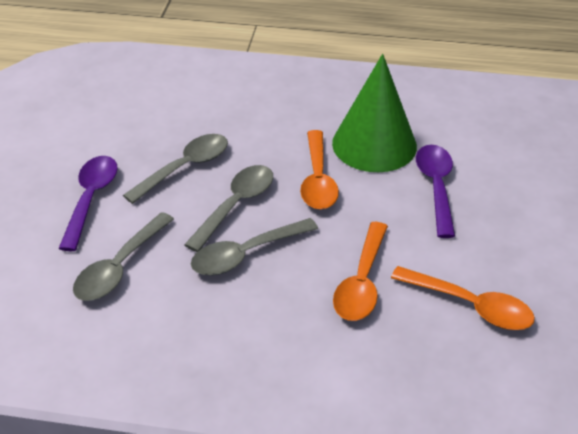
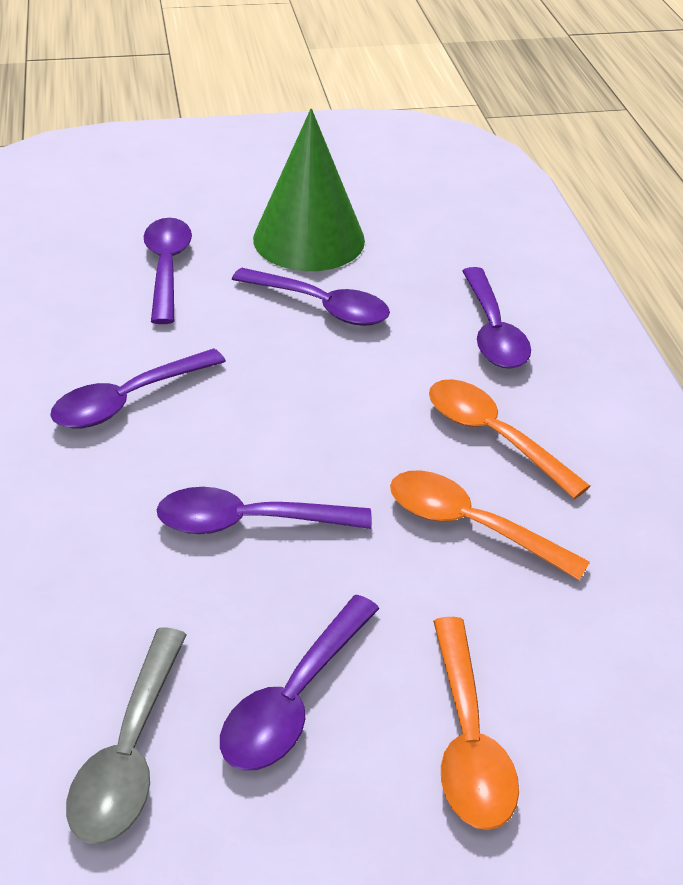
grey spoon: [73,212,174,301] [123,134,228,204] [184,165,273,252] [191,218,318,275] = 4 -> [66,628,187,844] = 1
purple spoon: [59,156,118,251] [416,145,455,238] = 2 -> [50,348,226,429] [143,218,192,324] [156,487,372,534] [220,595,380,771] [232,268,390,326] [462,267,531,369] = 6

